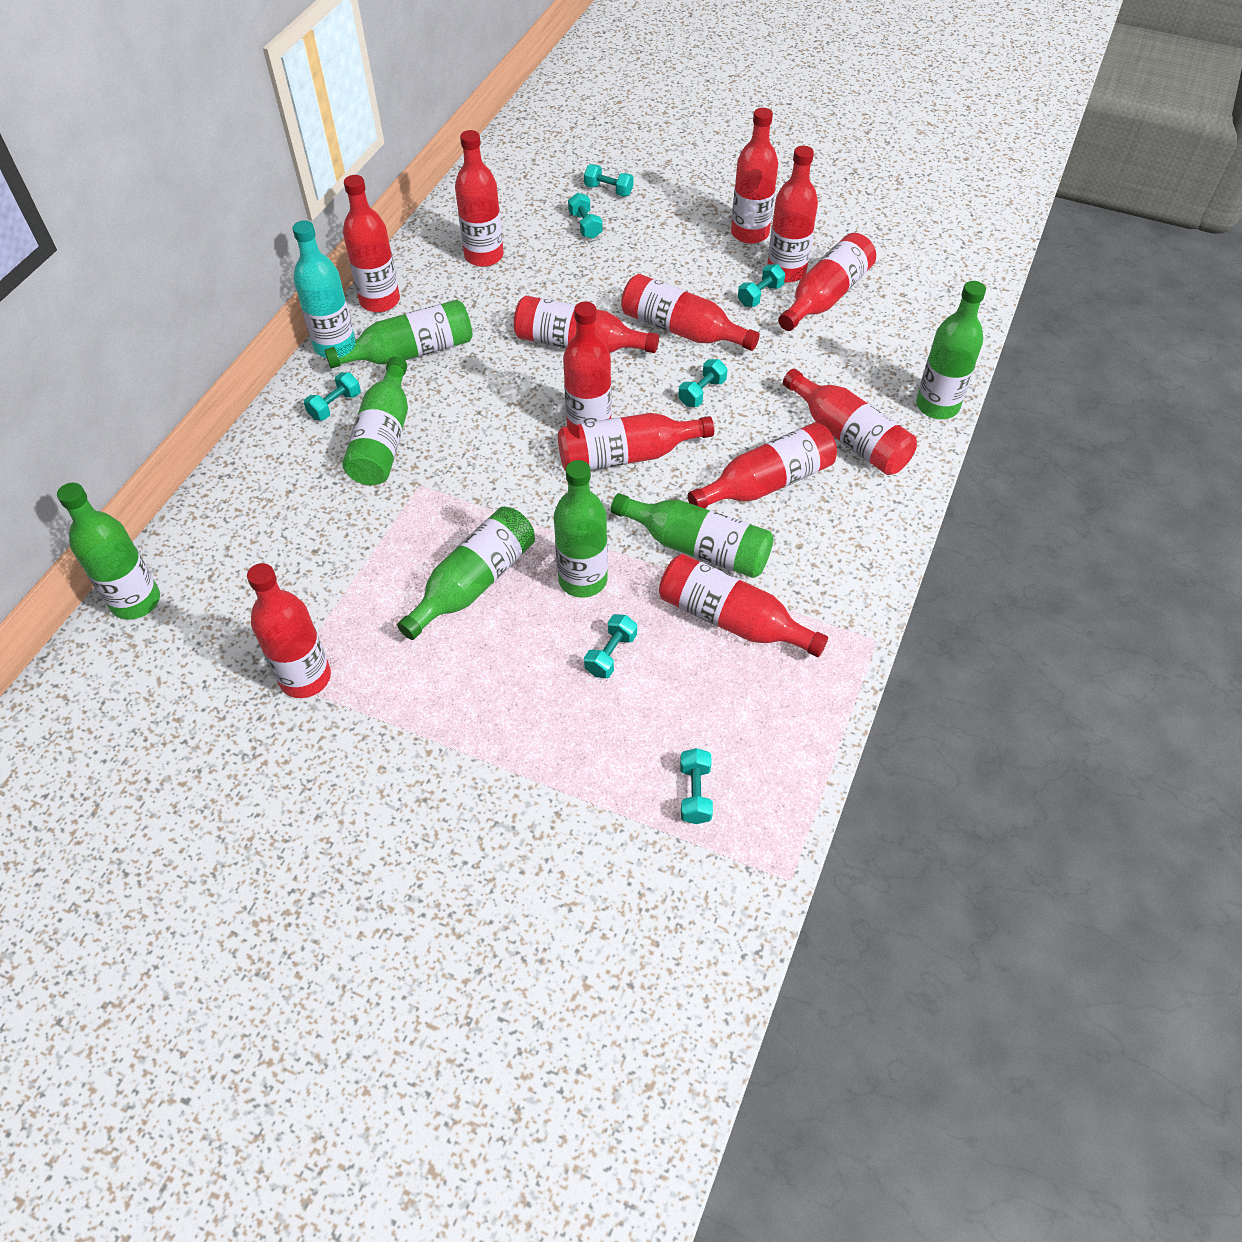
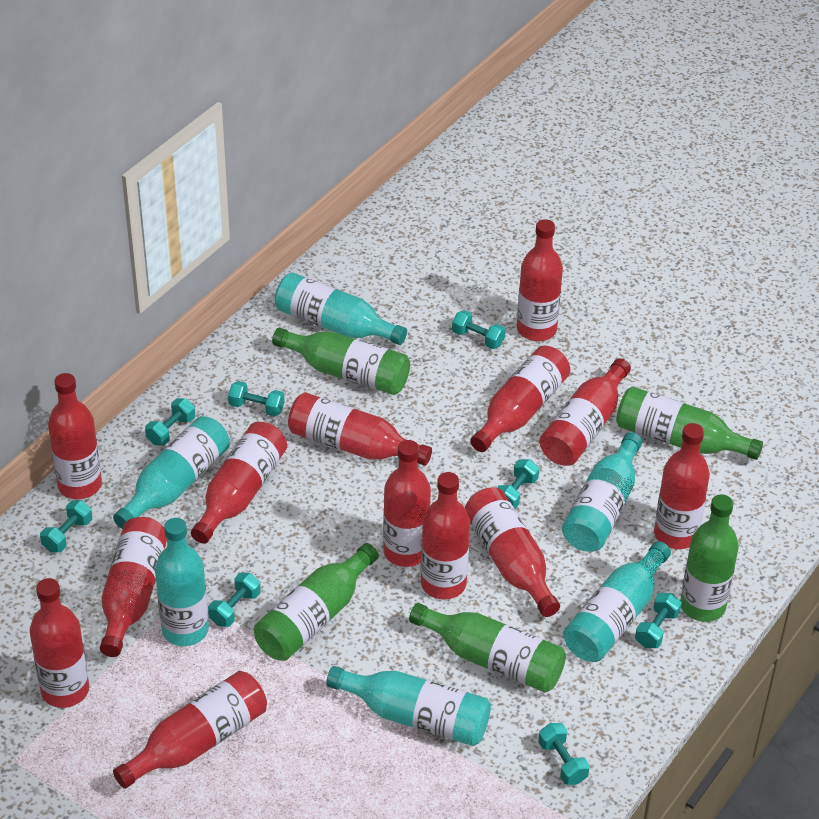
green bottle: [57,483,160,620] [325,300,473,368] [342,357,408,485] [397,507,535,640] [554,460,608,598] [611,493,774,578] [916,281,986,419] = 7 -> [254,543,379,661] [272,328,410,395] [409,603,566,693] [616,387,763,460] [680,494,739,622] = 5
turquoise bottle: [292,220,355,358] = 1 -> [113,416,230,529] [155,518,209,646] [275,272,407,345] [326,666,491,746] [562,432,642,552] [563,541,671,662] = 6
turquoise dumbbell: [304,372,361,421] [568,193,603,239] [584,164,633,197] [584,614,637,678] [678,359,728,407] [680,748,713,824] [738,264,785,307] = 7 -> [40,500,92,552] [145,398,195,445] [208,573,261,627] [228,381,285,417] [452,310,505,349] [497,459,539,509] [538,723,590,785] [635,593,682,648] = 8

